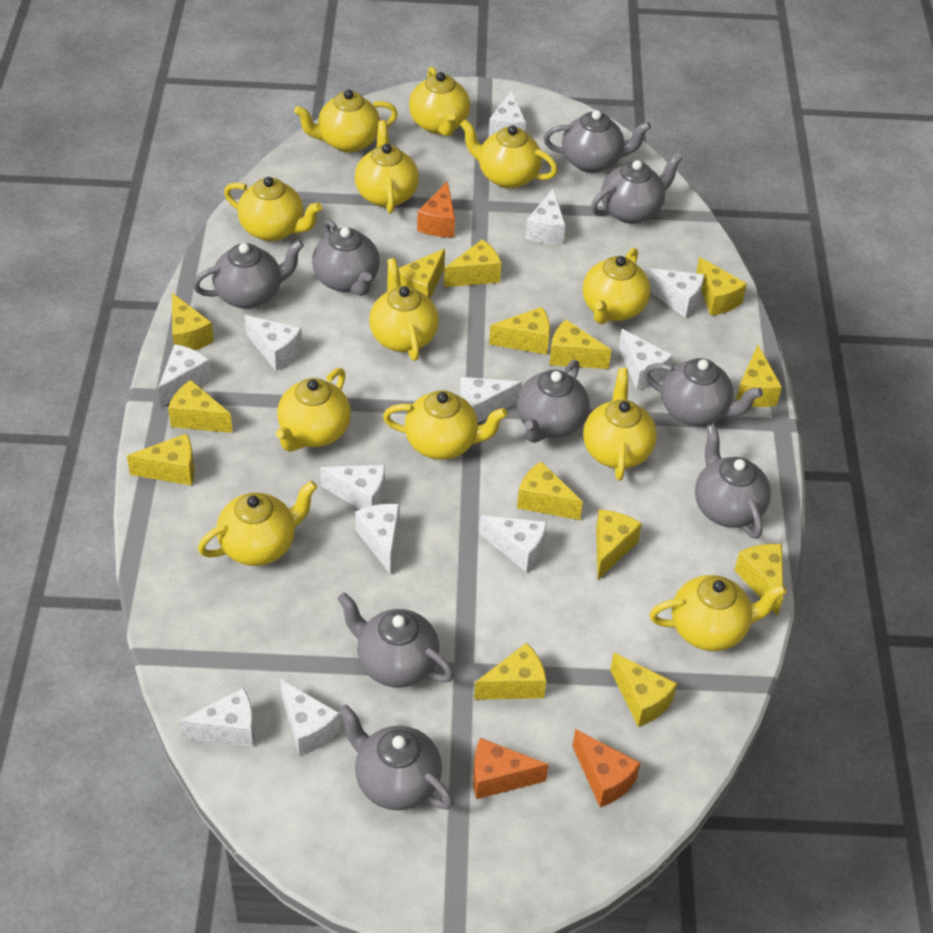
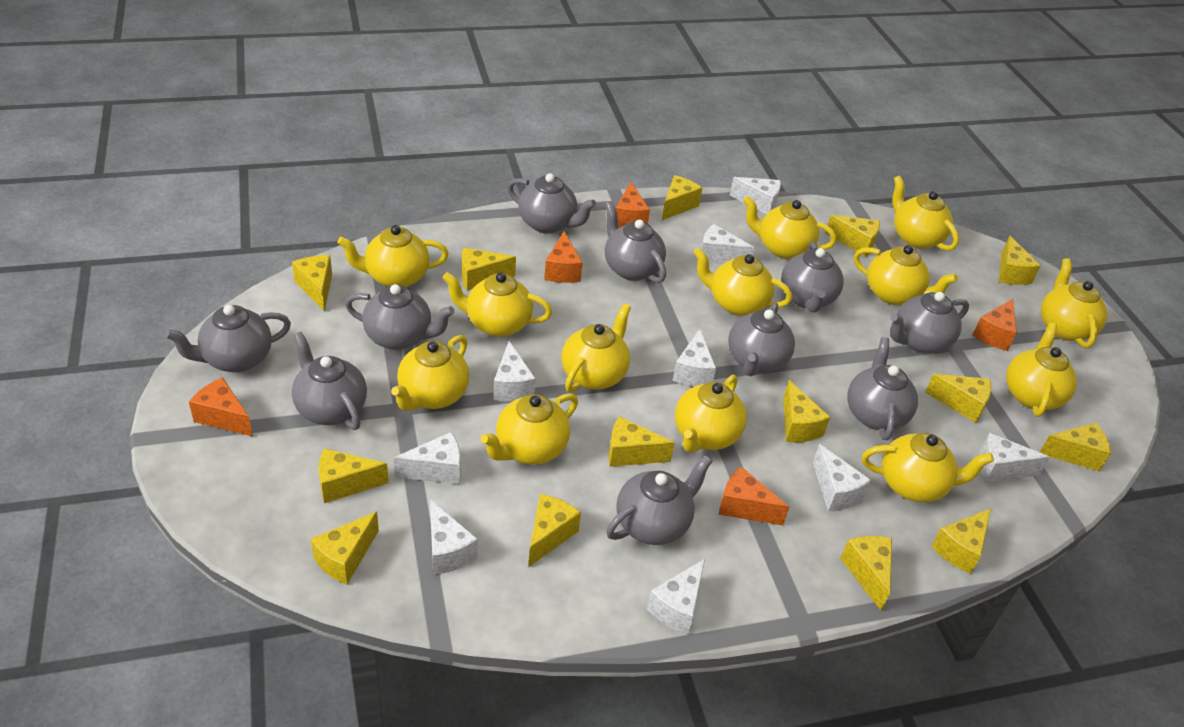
grey teapot: [193,240,304,309] [312,219,380,296] [337,592,454,688] [338,704,454,810] [517,360,589,443] [544,110,651,173] [591,152,683,224] [644,358,763,426] [695,425,771,539] = 9 -> [165,305,291,372] [292,332,367,430] [345,284,454,350] [508,173,596,234] [605,202,666,283] [606,455,713,545] [728,302,795,376] [781,242,844,312] [847,337,918,440] [890,292,969,353] = 10
orange cheese: [417,181,455,237] [473,738,549,799] [572,729,640,807] = 3 -> [189,377,253,436] [544,231,583,283] [616,182,650,228] [719,467,789,526] [972,299,1017,351] = 5
white cheese: [158,344,211,407] [179,688,255,747] [245,315,302,371] [280,679,340,756] [320,465,385,509] [355,504,400,575] [460,377,522,423] [480,515,547,572] [489,90,526,137] [526,188,565,244] [619,329,673,390] [646,268,704,318] = 12 -> [394,432,461,484] [430,499,478,575] [493,341,536,402] [647,559,705,634] [672,329,716,386] [701,224,754,264] [730,177,781,214] [813,444,871,512] [979,433,1050,482] = 9
yellow teapot: [198,481,317,566] [224,177,322,241] [276,368,351,452] [294,90,398,153] [355,121,419,213] [369,258,439,361] [383,390,508,460] [409,67,470,136] [460,119,558,189] [583,248,651,324] [583,368,657,481] [650,575,787,651] = 12 -> [337,225,449,287] [391,335,469,411] [443,272,552,337] [481,393,578,465] [562,304,631,393] [675,374,747,453] [693,248,792,316] [743,196,837,259] [854,245,958,305] [862,433,994,503] [892,176,959,251] [1006,323,1077,417] [1041,258,1107,348] = 13

